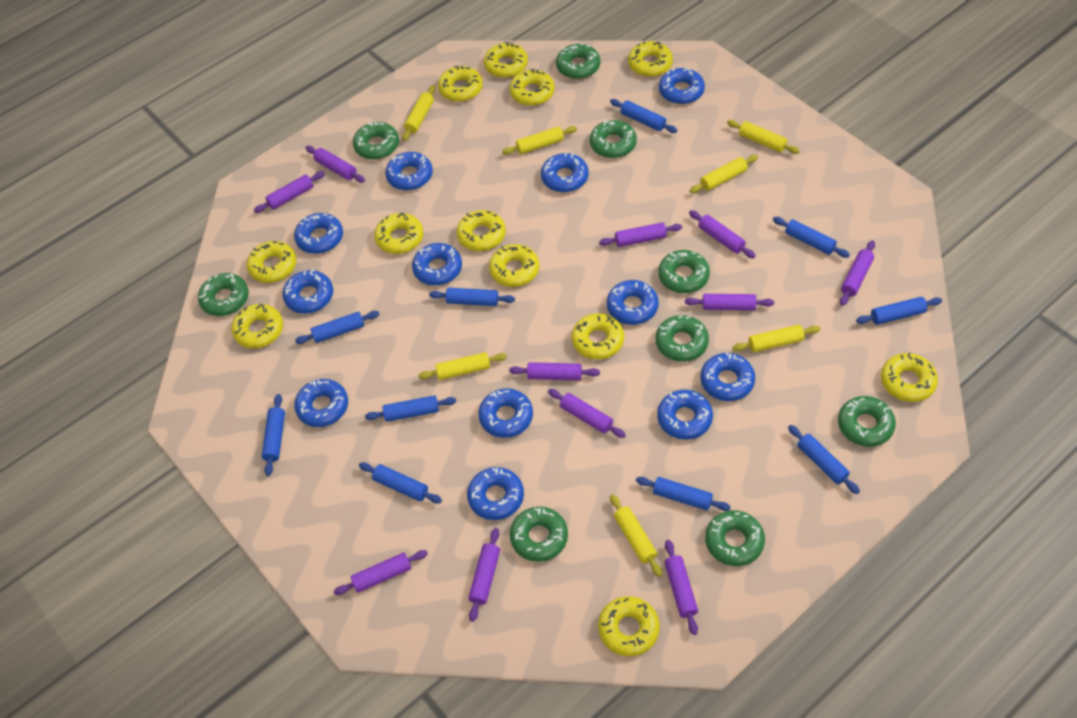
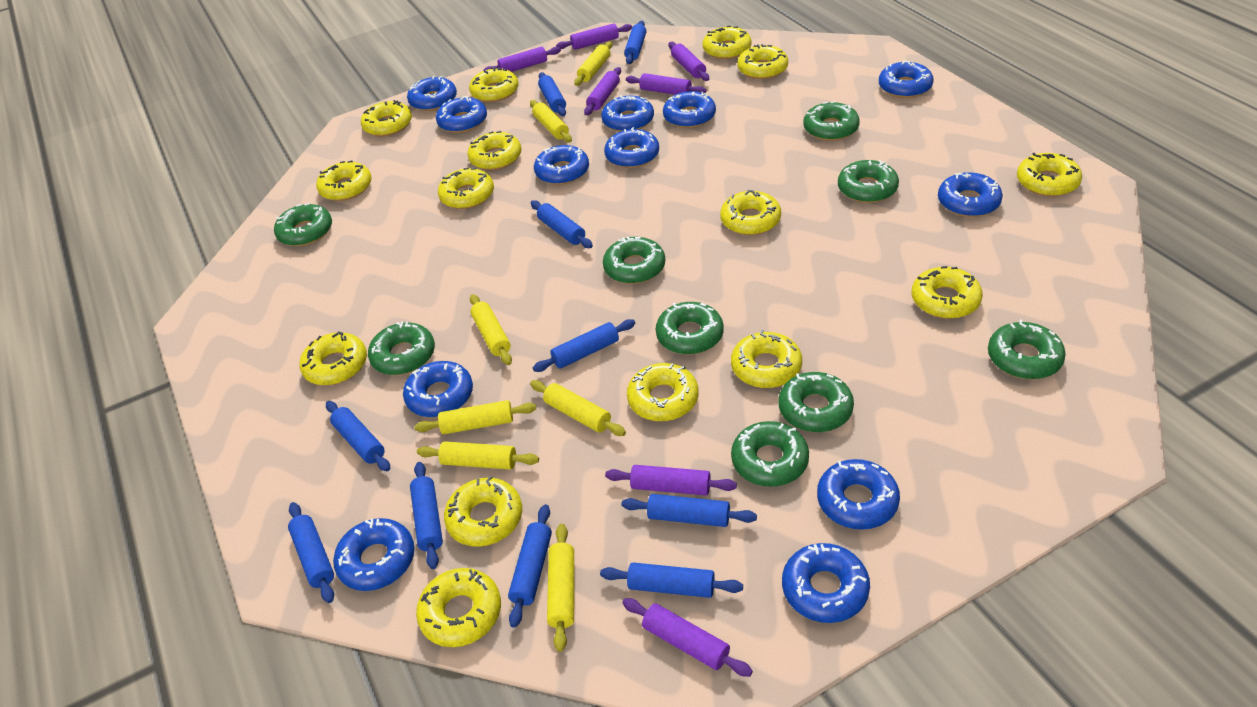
purple rolling pin: [254,171,325,213] [305,146,365,182] [333,550,428,595] [468,528,500,622] [509,362,600,381] [548,389,626,438] [599,222,682,247] [664,540,698,635] [685,294,774,311] [689,210,756,258] [840,240,875,306] = 11 -> [483,47,561,72] [556,23,632,50] [584,67,621,115] [605,465,737,495] [622,598,753,677] [626,73,706,95] [669,42,709,81] = 7
yellow donut: [231,304,283,348] [247,241,296,283] [374,213,423,254] [438,65,483,102] [456,210,506,251] [484,42,528,78] [489,244,539,287] [510,69,555,106] [572,313,624,359] [598,596,660,656] [628,41,673,77] [881,352,938,402] = 12 -> [299,331,367,385] [316,161,372,201] [361,100,412,136] [416,568,501,647] [438,168,494,209] [444,476,522,547] [467,131,521,170] [469,67,518,102] [627,363,699,421] [703,26,751,59] [720,190,781,235] [731,330,802,388] [737,44,788,79] [912,266,983,319] [1017,153,1082,197] = 15

